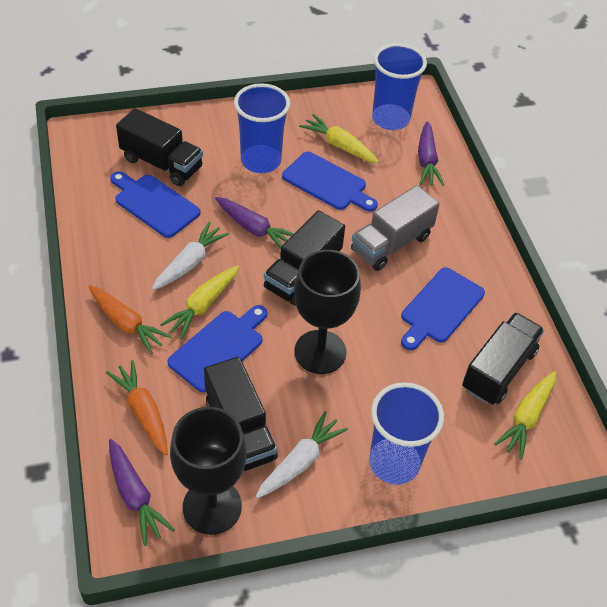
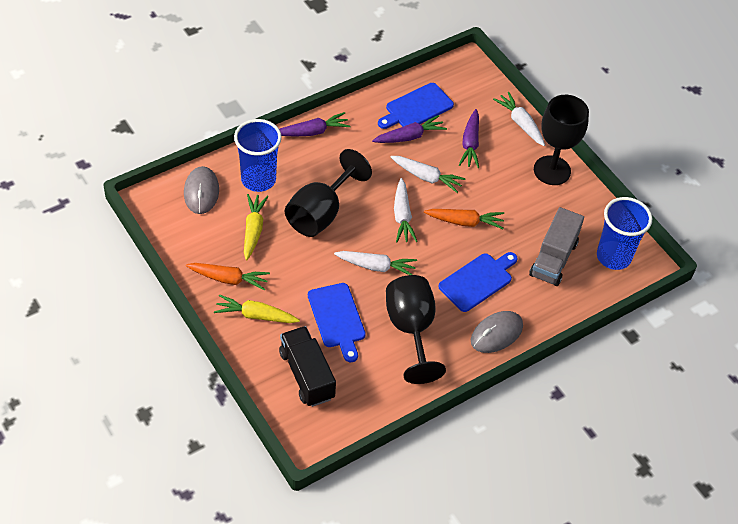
black goblet: [170,407,247,535] [294,250,361,374] = 2 -> [285,149,372,237] [386,275,446,384] [534,95,589,185] = 3
black truck: [116,108,203,186] [204,357,278,471] [264,210,345,305] [462,312,544,405] = 4 -> [279,326,336,407] = 1
blue cup: [234,83,290,173] [369,382,444,485] [372,43,427,130] = 3 -> [234,119,282,192] [597,197,652,270] = 2
blue cutting board: [110,171,201,238] [167,305,267,393] [282,152,378,211] [401,267,485,350] = 4 -> [308,283,366,362] [378,83,454,129] [438,252,518,312] = 3
grey mouse: none = 0 -> [184,166,219,214] [471,311,523,353] = 2
white carrot: [152,222,229,290] [256,411,348,498] = 2 -> [334,251,417,275] [391,156,466,193] [394,178,417,242] [493,92,545,146] = 4
yellow carrot: [160,266,239,339] [299,114,379,163] [494,371,556,459] = 3 -> [214,294,300,323] [244,194,268,260] = 2

